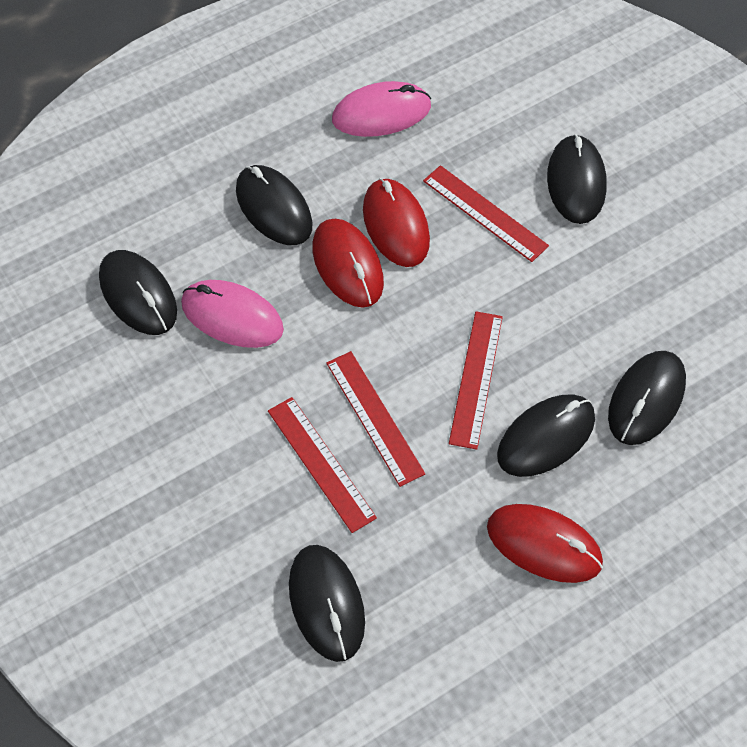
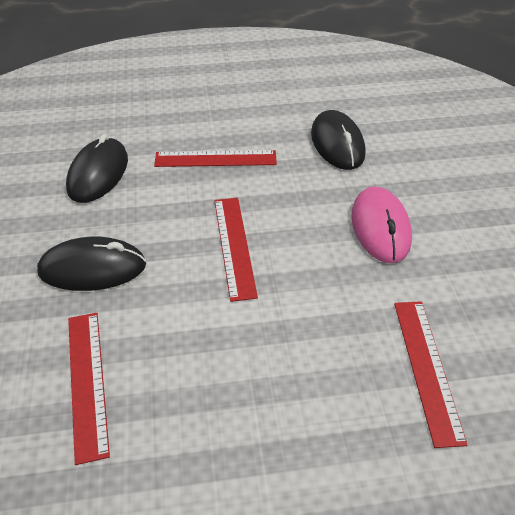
black mouse: [99,250,177,335] [236,165,313,245] [289,545,365,662] [497,394,595,477] [547,134,607,224] [608,351,686,445] = 6 -> [37,237,146,291] [66,134,128,203] [311,110,365,170] = 3
pink mouse: [181,280,284,348] [332,81,431,137] = 2 -> [351,186,412,263] = 1
red mouse: [312,219,384,308] [363,178,430,267] [487,504,603,583] = 3 -> none = 0

